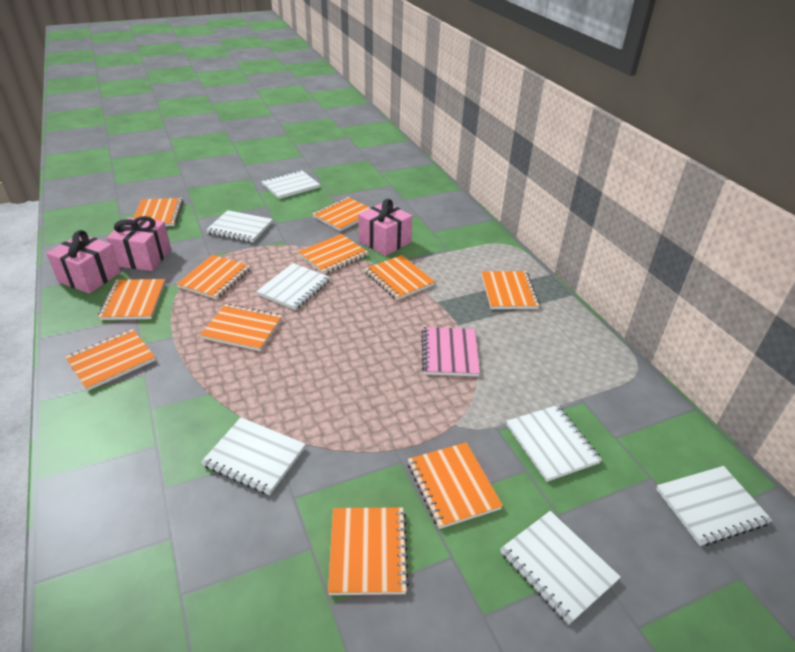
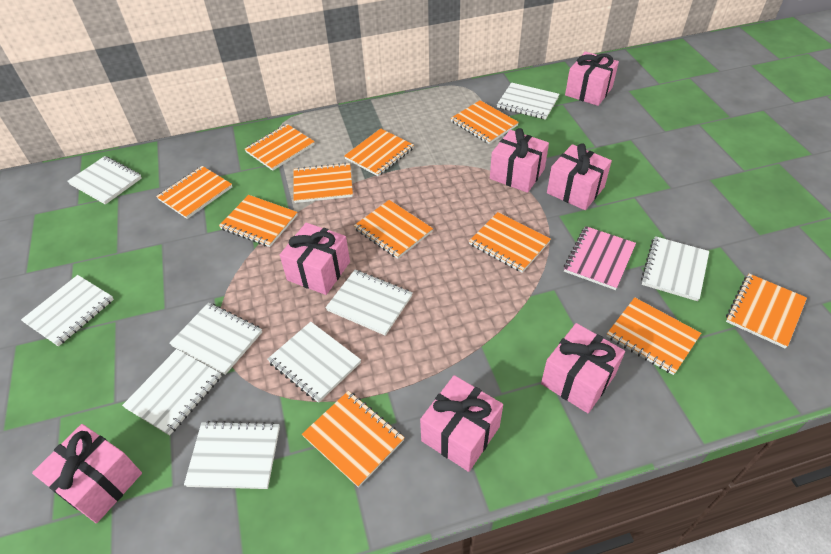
pink gift: [46,230,121,294] [107,216,171,271] [358,199,412,256] = 3 -> [32,424,142,523] [280,223,350,295] [420,375,503,472] [490,128,549,193] [541,323,625,413] [547,144,612,210] [565,52,619,106] = 7
white notebook: [201,417,306,495] [206,210,273,243] [256,263,330,310] [261,170,320,199] [500,511,621,625] [506,405,602,482] [656,466,772,546] = 7 -> [21,275,114,346] [67,156,142,205] [122,349,222,436] [169,303,262,375] [184,421,280,489] [268,322,361,403] [325,270,412,336] [497,82,559,120] [641,236,709,301] = 9

